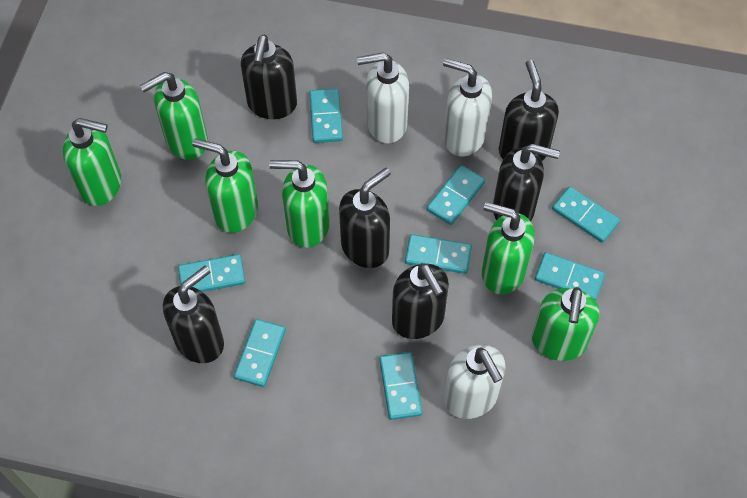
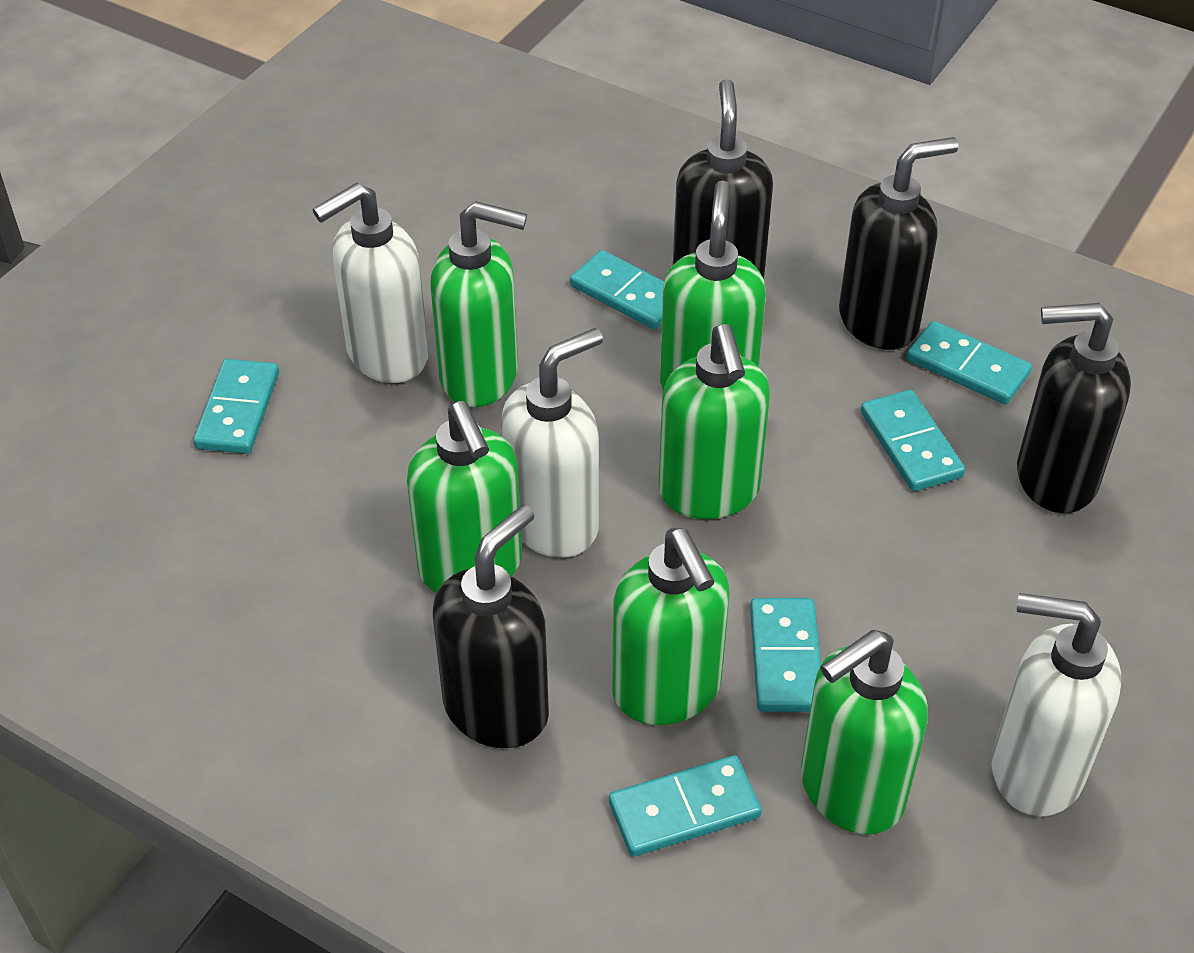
black soap dispenser: [163,265,224,363] [241,35,297,119] [339,168,391,268] [392,263,449,339] [493,144,560,221] [499,60,559,161] = 6 -> [433,505,549,748] [673,79,773,278] [839,137,959,350] [1017,303,1131,513] = 4
turquoise domino: [178,254,246,292] [234,319,286,387] [309,88,343,143] [379,352,422,420] [405,234,472,274] [427,165,485,225] [535,252,605,301] [552,186,620,243] = 8 -> [193,359,279,454] [570,250,664,330] [609,755,762,857] [750,598,821,712] [861,390,965,491] [906,321,1032,404] = 6

